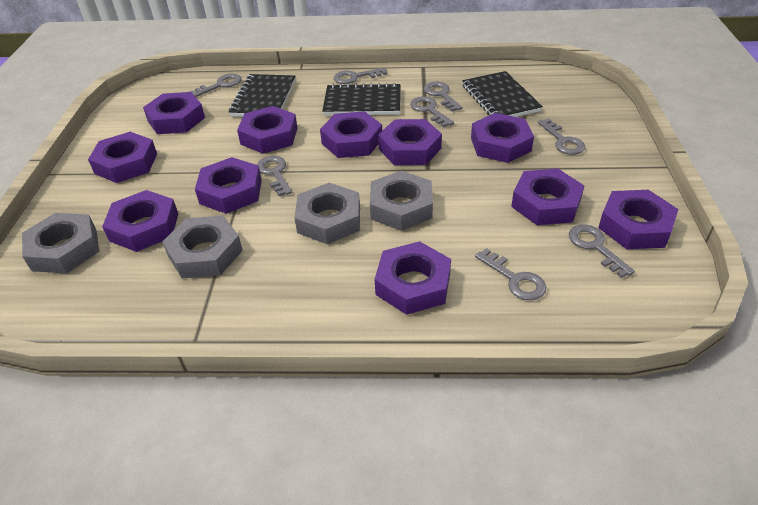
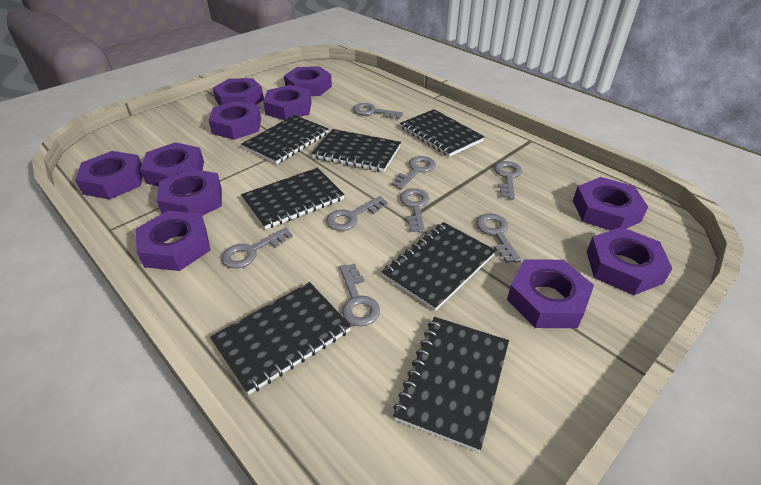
black notebook: [229,74,295,117] [322,83,400,115] [462,71,543,117] = 3 -> [210,282,351,395] [241,115,328,164] [241,168,345,229] [312,129,401,172] [382,222,496,311] [393,317,509,452] [400,109,485,157] = 7
grey nut: [22,213,99,274] [162,215,243,278] [294,183,360,245] [370,171,433,231] = 4 -> none = 0

